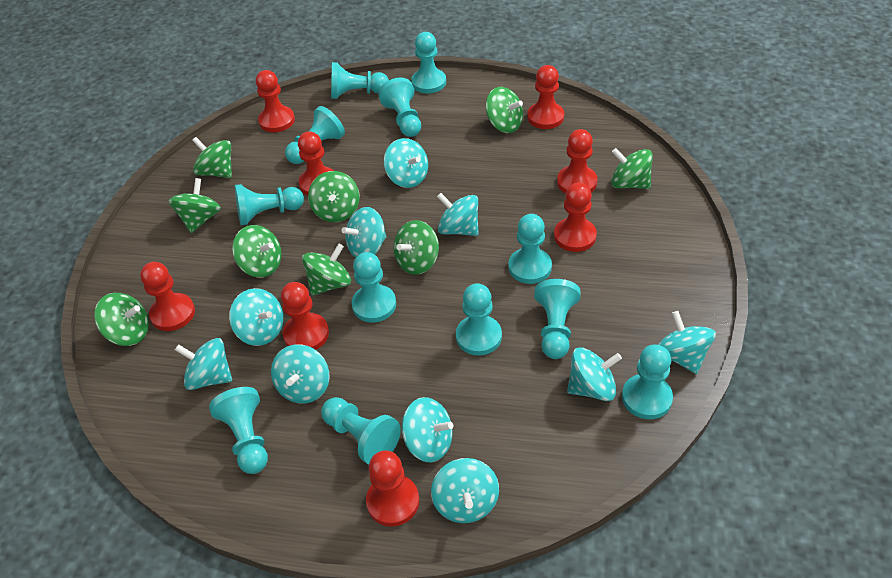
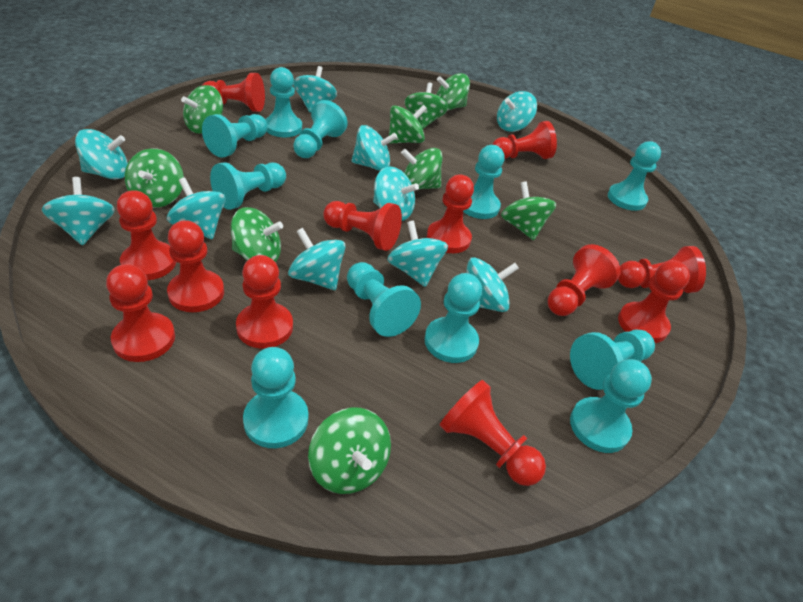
red pawn: [140,262,195,331] [256,70,295,132] [281,282,329,350] [298,131,334,196] [366,450,419,527] [527,65,564,129] [554,183,597,252] [557,129,597,194] = 8 -> [106,264,175,362] [117,190,176,280] [167,220,224,312] [202,73,265,112] [236,255,293,349] [324,201,402,251] [427,174,474,253] [440,380,546,486] [492,121,557,159] [548,244,621,316] [618,246,706,293] [618,260,690,343] = 12
turquoise pawn: [209,387,268,474] [235,184,304,225] [285,106,345,164] [321,397,401,464] [331,62,389,99] [352,252,396,323] [378,77,421,137] [411,32,446,93] [456,283,502,355] [508,214,552,284] [534,279,581,359] [622,345,673,419] = 12 -> [202,114,268,158] [210,162,286,210] [243,347,308,448] [265,67,302,137] [293,100,348,158] [347,262,421,337] [424,273,482,363] [463,145,505,219] [570,330,655,390] [570,359,652,453] [608,141,661,211] = 11

